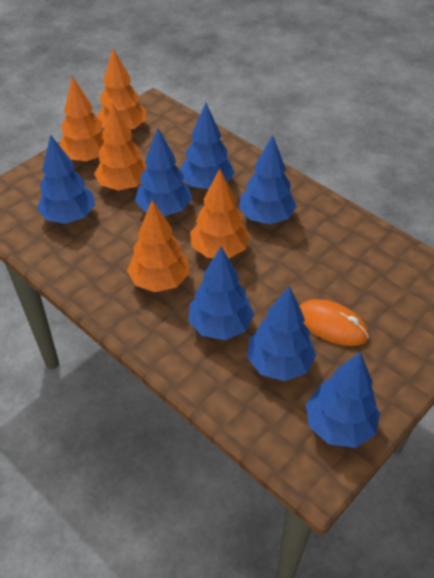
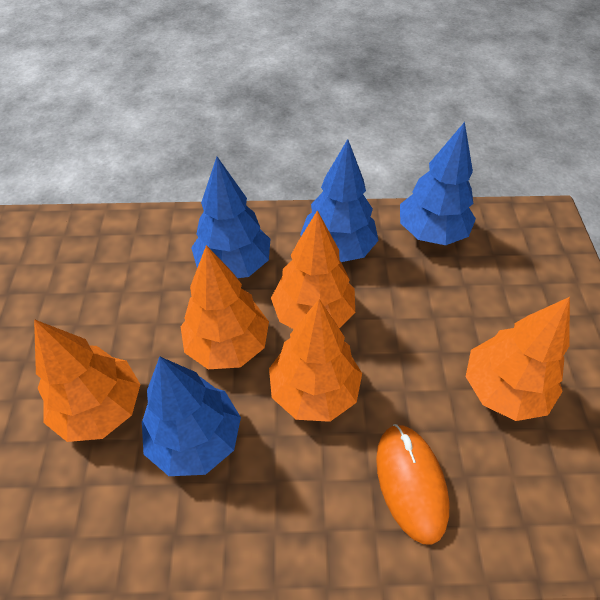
blue tree: [37,134,95,224] [135,128,192,216] [181,103,235,189] [188,246,254,340] [239,135,297,224] [247,286,316,381] [306,352,380,448] = 7 -> [142,356,241,476] [191,157,270,278] [300,139,379,262] [400,122,476,245] = 4

